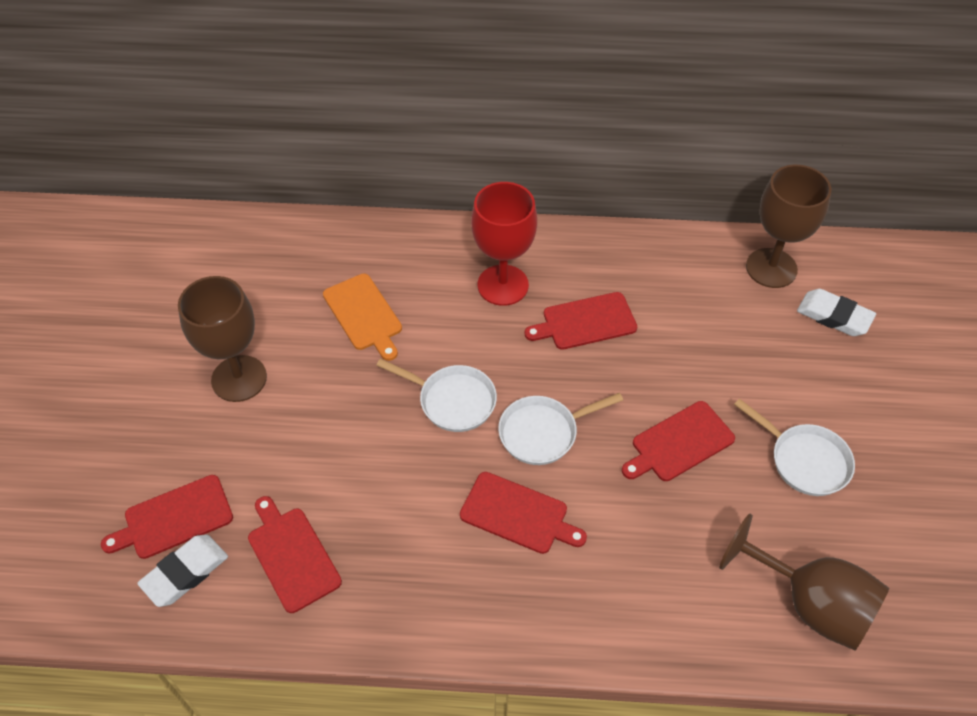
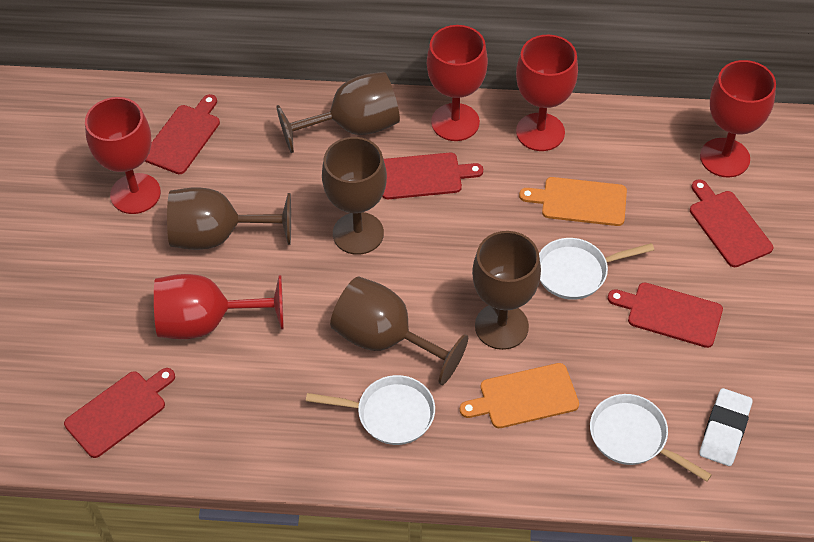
brown goblet: [178,276,267,402] [719,514,889,650] [746,165,831,288] = 3 -> [167,187,291,250] [276,72,400,153] [322,137,387,255] [330,277,468,385] [472,231,541,350] = 5
orange cutting board: [323,274,402,361] = 1 -> [460,363,579,428] [519,177,627,226] = 2
red goblet: [471,182,537,306] = 1 -> [85,97,161,214] [154,274,284,339] [427,25,488,141] [516,35,578,151] [700,60,776,177] = 5
white eraser: [137,535,228,607] [797,289,876,336] = 2 -> [699,388,753,466] = 1

